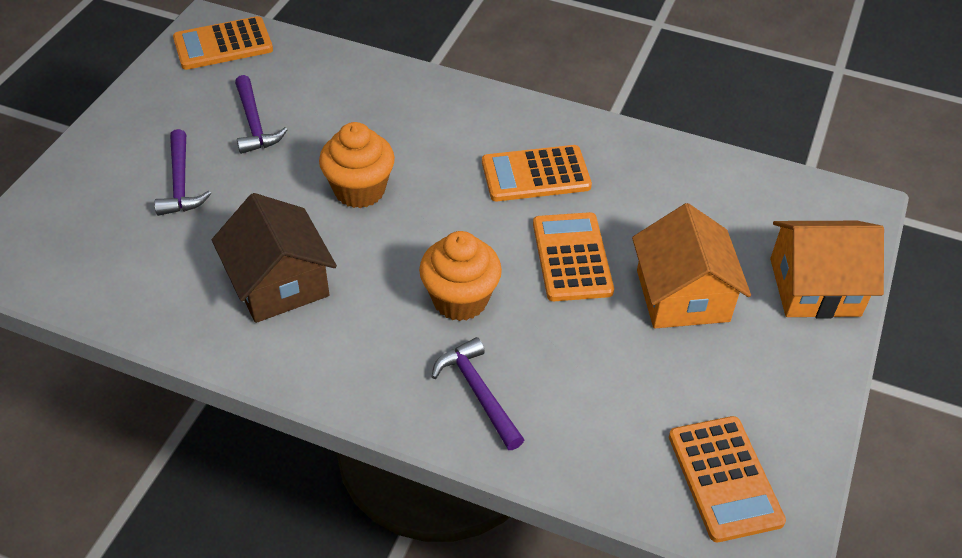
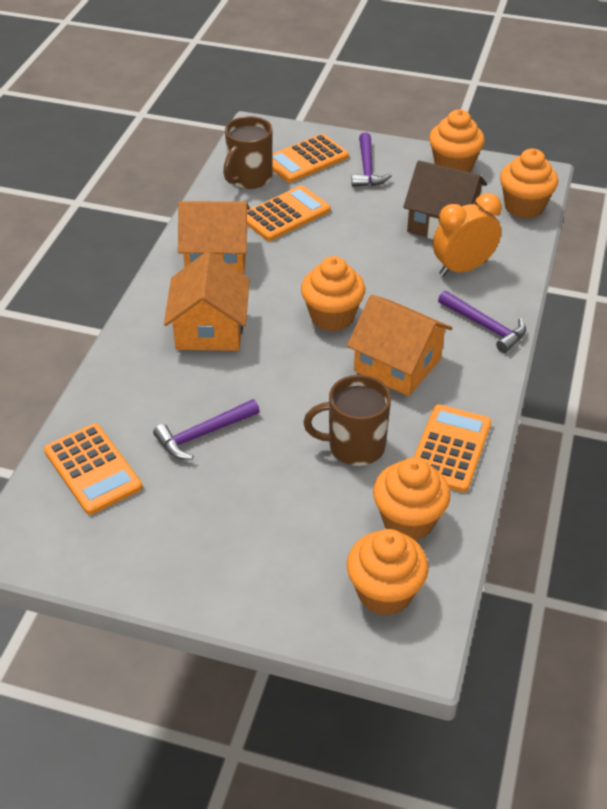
brown mug: none = 0 -> [223,116,273,189] [303,375,391,466] = 2
orange clock: none = 0 -> [433,193,502,276] = 1
orange cupcake: [319,122,395,208] [419,231,502,321] = 2 -> [301,256,365,331] [347,529,429,616] [373,457,450,540] [429,109,485,172] [500,149,558,219] = 5
orange house: [632,203,751,328] [770,221,884,318] = 2 -> [164,251,250,351] [178,201,250,275] [347,295,452,396] = 3

